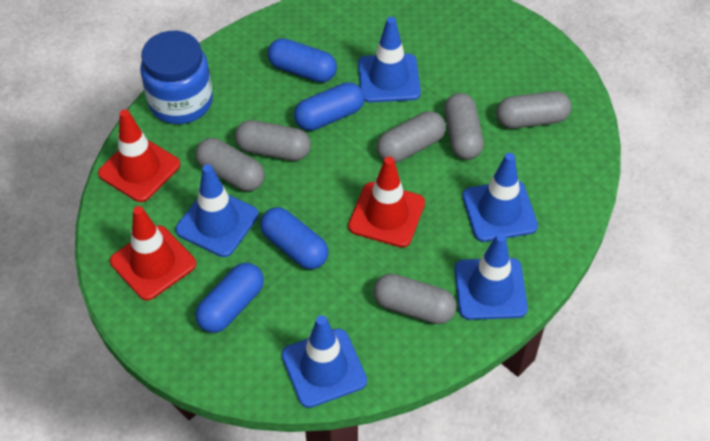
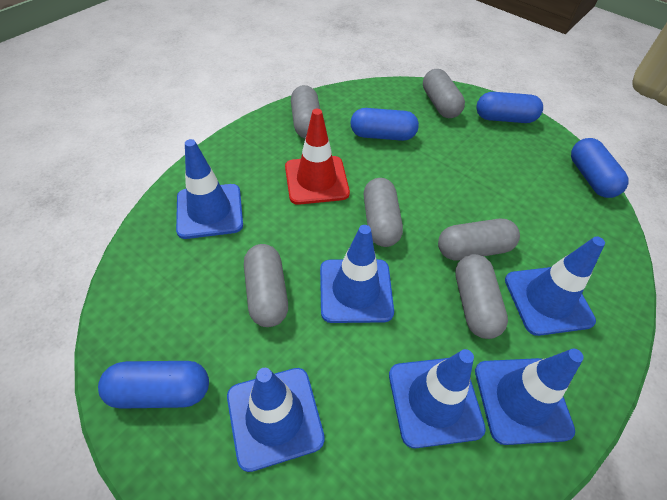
blue jar: [140,31,213,124] = 1 -> none = 0
blue traffic cone: [175,164,259,257] [281,315,367,408] [358,17,421,103] [454,233,528,320] [462,153,538,242] = 5 -> [176,139,243,239] [227,368,325,472] [320,225,394,323] [389,349,486,448] [475,349,584,445] [505,236,605,336] = 6
red traffic cone: [98,109,180,202] [110,206,196,301] [348,156,425,248] = 3 -> [285,109,350,205] = 1

